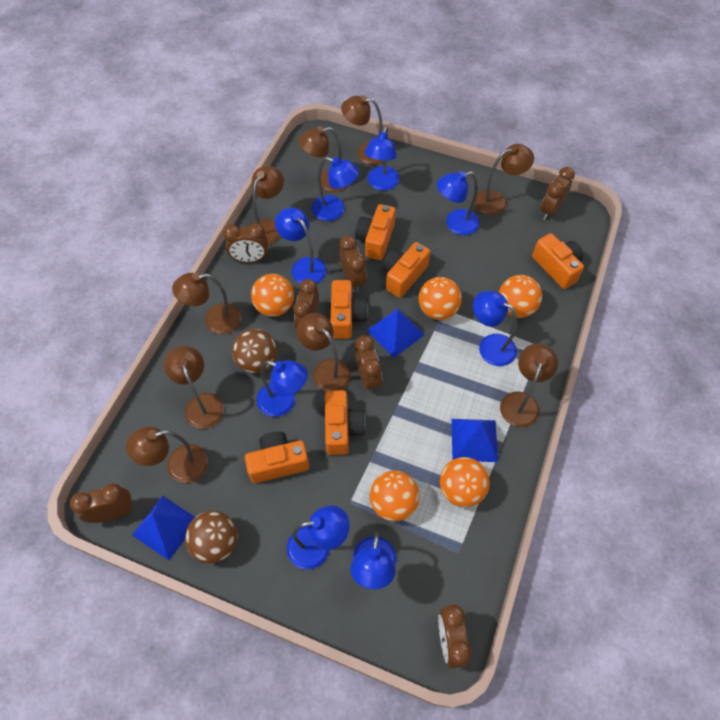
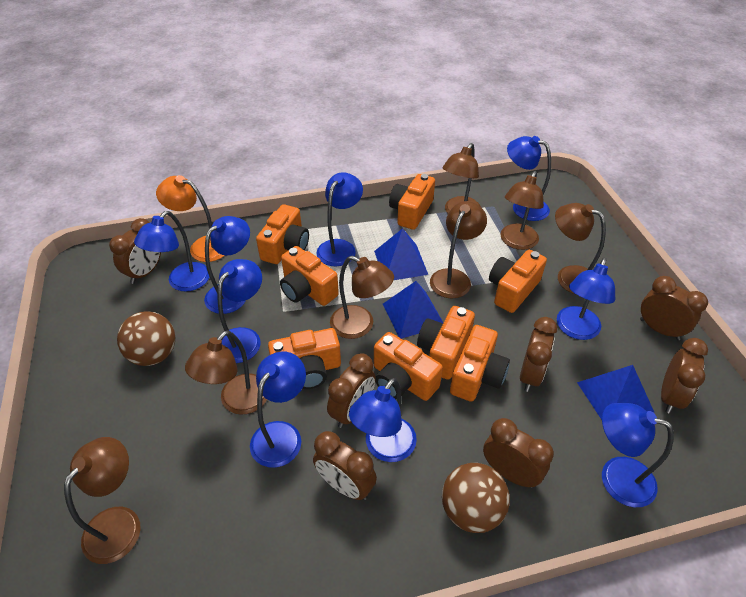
blue lamp: [257,360,308,417] [275,208,327,284] [287,505,349,569] [312,157,359,221] [350,532,396,589] [364,127,400,191] [437,171,480,235] [473,291,517,366] = 8 -> [134,211,209,291] [204,216,250,314] [218,259,262,363] [250,352,306,468] [316,172,363,266] [349,378,417,462] [507,136,551,221] [557,258,615,340] [602,403,674,507] = 9
brown lamp: [126,427,208,483] [164,346,224,429] [172,273,242,334] [250,166,284,245] [296,313,351,391] [298,126,347,192] [341,95,384,165] [474,144,534,215] [500,343,558,427] = 9 -> [64,437,140,564] [185,331,267,415] [330,256,394,339] [430,201,487,299] [443,143,481,213] [500,171,544,250] [555,203,606,294] = 7
orange ball: [251,274,294,317] [370,470,420,521] [419,277,462,320] [440,457,490,507] [499,275,542,318] = 5 -> none = 0
orange camera: [245,431,309,483] [325,390,366,455] [331,280,368,339] [355,204,396,260] [382,242,430,298] [532,233,584,289] = 6 -> [256,204,309,264] [268,328,341,389] [280,246,339,306] [374,332,443,401] [389,174,435,230] [417,306,475,380] [450,325,510,402] [489,250,547,313] = 8
orange lamp: none = 0 -> [156,175,225,262] = 1

